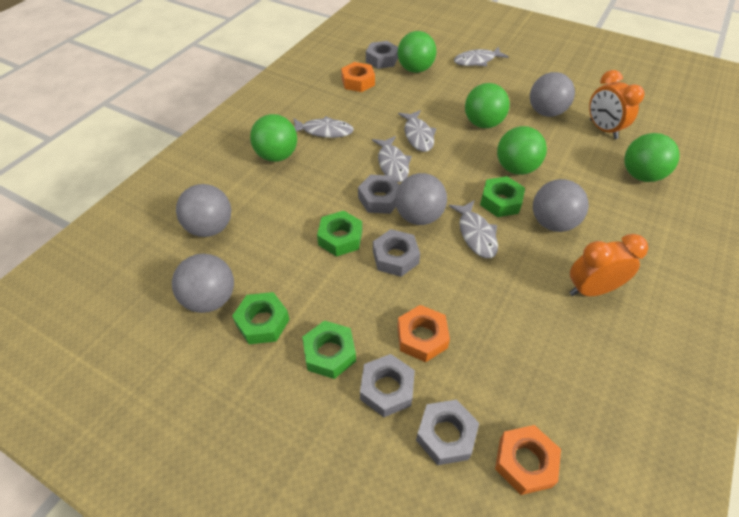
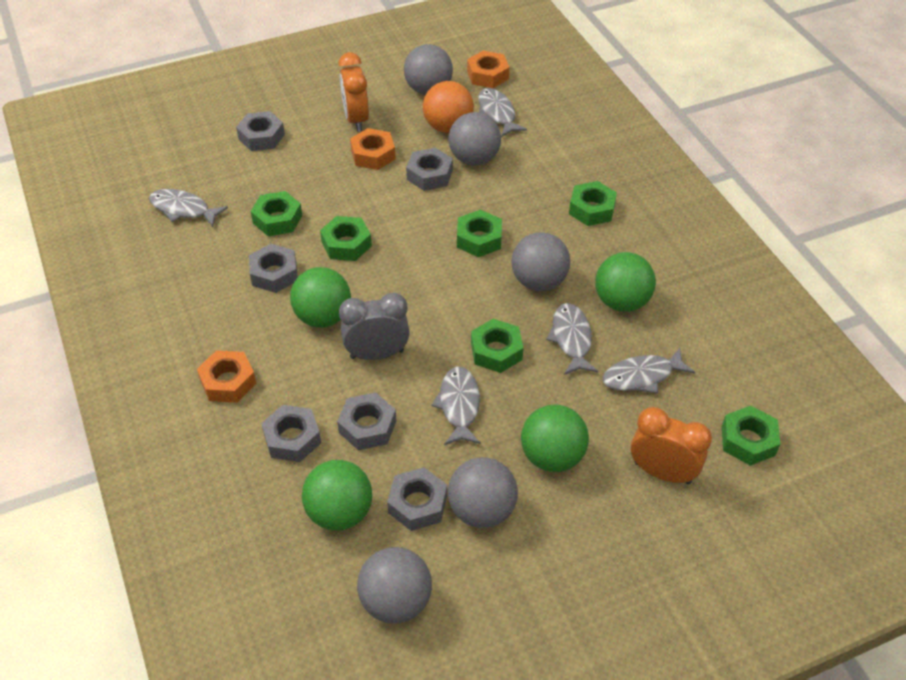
green ball: [250,114,297,162] [398,31,436,73] [465,83,510,128] [497,126,547,175] [624,133,680,182] = 5 -> [290,267,351,328] [302,460,372,531] [521,405,589,472] [595,252,656,312] = 4
green nut: [232,292,290,344] [302,320,356,379] [317,211,362,257] [480,176,525,217] = 4 -> [251,191,302,236] [320,216,372,261] [457,210,502,257] [471,319,523,373] [569,181,617,226] [722,405,780,466] = 6
grey clock: none = 0 -> [339,293,410,360] = 1
grey nut: [358,175,399,214] [360,354,415,417] [366,41,398,69] [373,229,420,277] [416,399,479,465] = 5 -> [236,111,285,151] [249,244,298,293] [261,405,321,462] [337,393,396,450] [387,467,447,531] [406,148,453,191] = 6
orange ball: none = 0 -> [423,81,474,133] = 1

